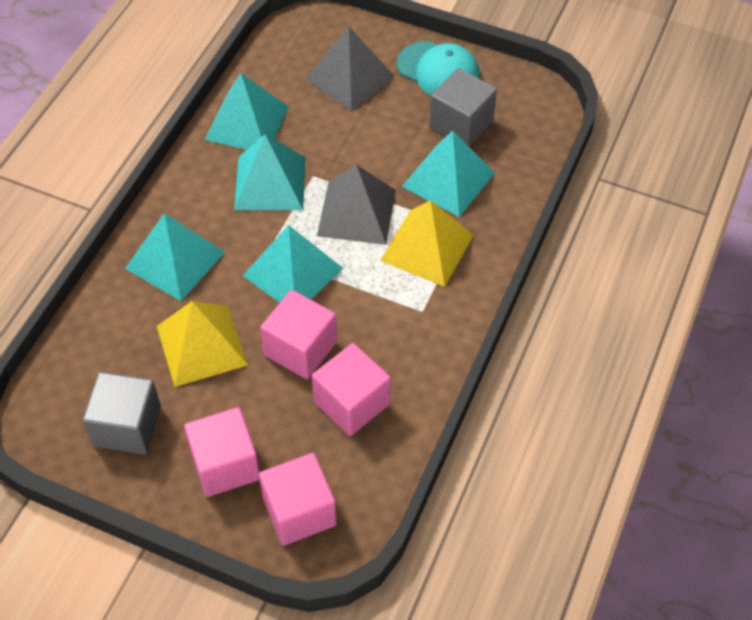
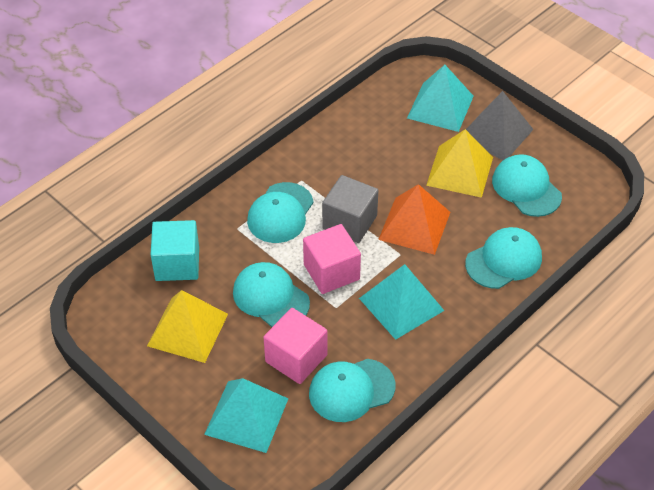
grey cube: [82,372,161,455] [429,68,497,146] = 2 -> [322,175,378,243] = 1
grey pyramid: [305,26,395,111] [317,165,396,245] = 2 -> [466,91,534,160] = 1
orange pyramid: none = 0 -> [378,184,450,255] = 1
pink cube: [184,407,260,497] [259,453,337,546] [260,290,337,379] [312,343,391,436] = 4 -> [263,308,327,384] [303,224,361,294] = 2
turquoise cap: [397,41,480,95] = 1 -> [233,262,310,327] [247,182,313,243] [309,359,395,422] [465,227,542,289] [492,154,562,217] = 5
turquoise cube: none = 0 -> [151,220,199,281] = 1
turquoise pyramid: [125,213,225,301] [205,73,289,150] [234,134,306,210] [242,225,343,303] [402,131,495,217] = 5 -> [204,378,288,453] [359,264,445,340] [407,65,474,132] = 3

